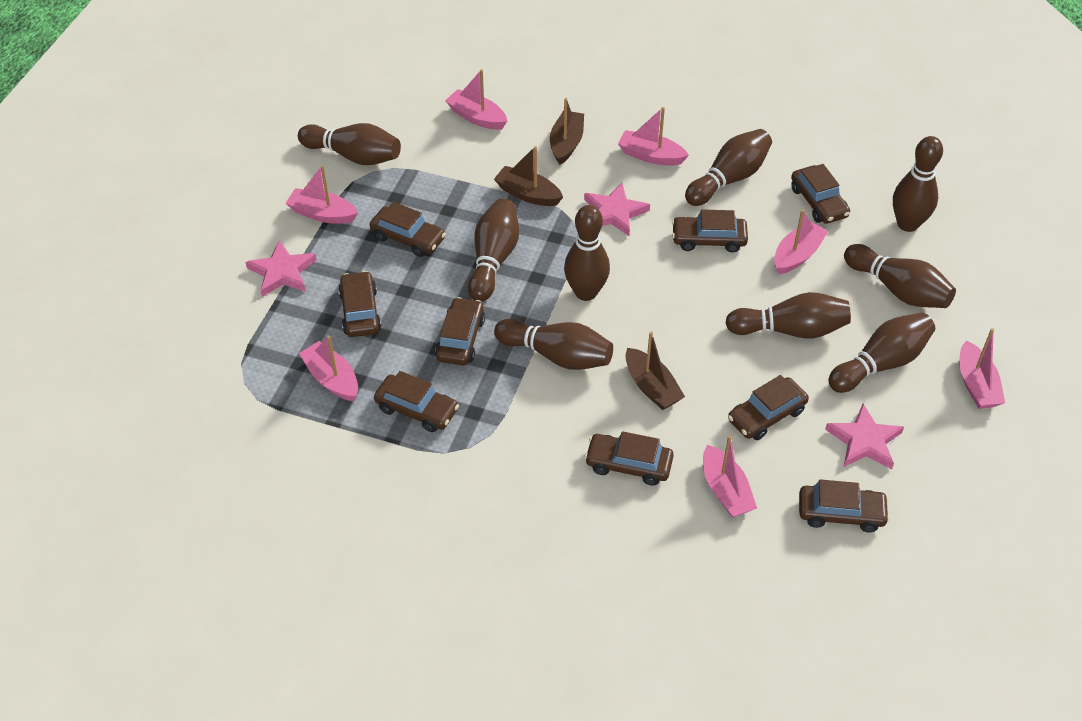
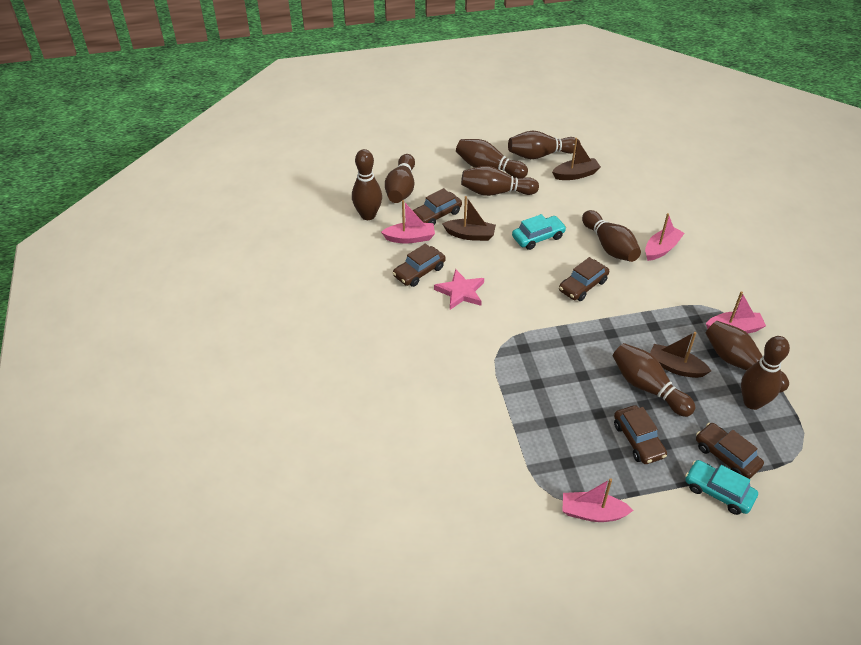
brown car: [338,271,381,337] [370,202,446,257] [374,371,459,432] [435,297,485,365] [585,431,674,486] [672,209,748,253] [728,375,809,440] [791,164,850,224] [799,479,890,532] = 9 -> [393,244,446,287] [413,188,462,225] [559,257,609,301] [614,405,667,464] [696,423,764,479] = 5
pink boat: [286,165,358,224] [299,335,358,401] [445,69,507,130] [618,107,689,165] [703,435,757,517] [774,209,828,274] [959,328,1005,409] = 7 -> [381,200,435,243] [562,478,634,522] [645,213,685,261] [706,291,766,334] = 4
pink star: [245,240,317,297] [584,183,650,236] [825,404,904,469] = 3 -> [434,269,484,310] = 1
turquoise car: none = 0 -> [512,214,566,250] [685,460,758,515] = 2

